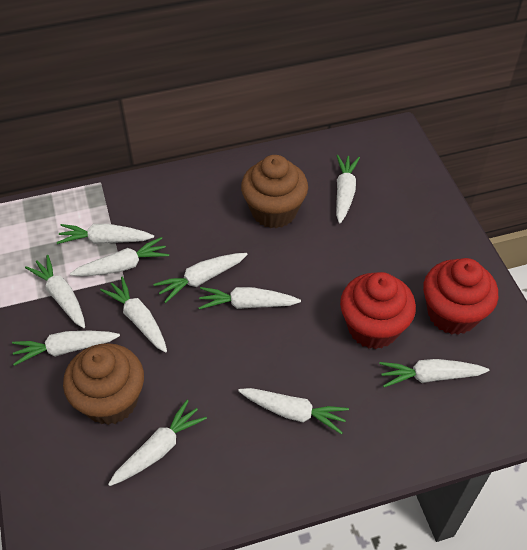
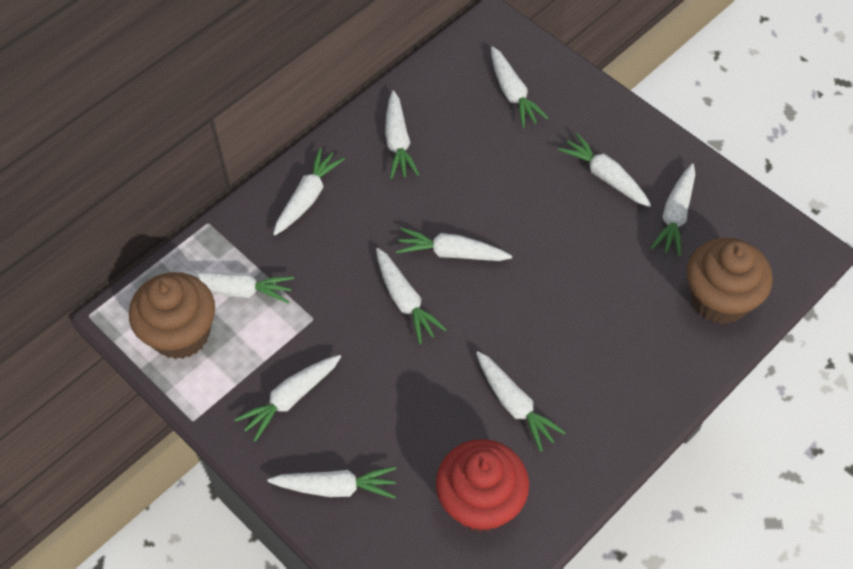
red cupcake: [340,272,416,349] [423,258,498,335] = 2 -> [436,439,529,532] = 1

